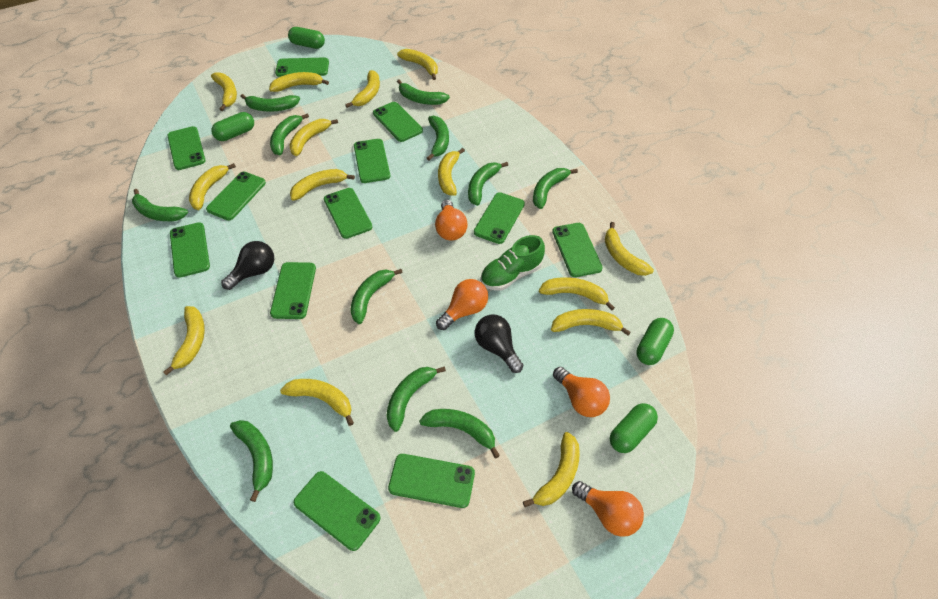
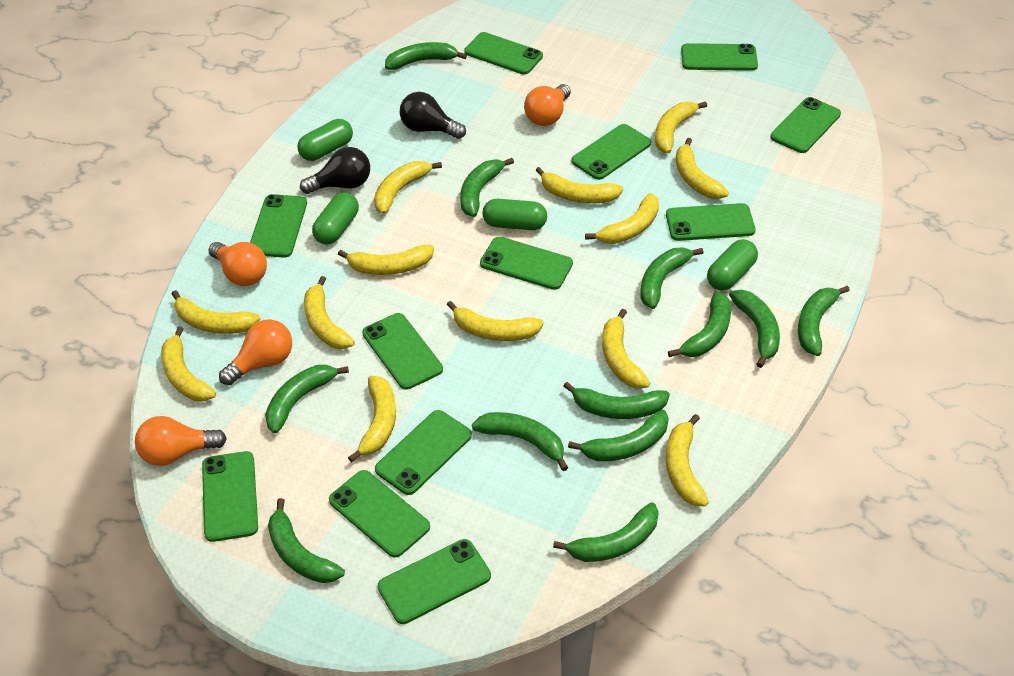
green banana: [132,189,188,221] [230,420,273,502] [241,94,300,111] [270,114,309,155] [350,269,403,324] [387,367,446,432] [397,79,450,105] [419,409,500,458] [427,116,449,161] [468,162,508,206] [533,168,578,209] = 11 -> [265,365,349,433] [268,498,345,583] [385,42,467,70] [460,158,514,217] [472,412,568,471] [553,502,659,562] [563,382,670,419] [568,410,669,461] [641,247,704,309] [668,291,731,357] [729,290,780,368] [798,286,850,356] = 12
green shoe: [481,235,545,291] = 1 -> none = 0
yellow banana: [163,306,205,376] [189,163,236,210] [211,72,237,111] [269,72,329,92] [280,379,354,426] [289,119,338,156] [290,169,355,201] [345,70,380,108] [397,49,438,80] [438,148,465,196] [523,432,580,507] [539,277,615,311] [551,309,631,336] [605,222,654,276] = 14 -> [161,326,216,401] [172,290,260,334] [304,276,355,349] [338,245,434,275] [348,376,396,462] [374,161,442,214] [447,301,544,341] [536,167,623,203] [585,193,659,244] [602,309,650,389] [655,101,707,153] [666,414,709,506] [676,138,729,199] = 13

